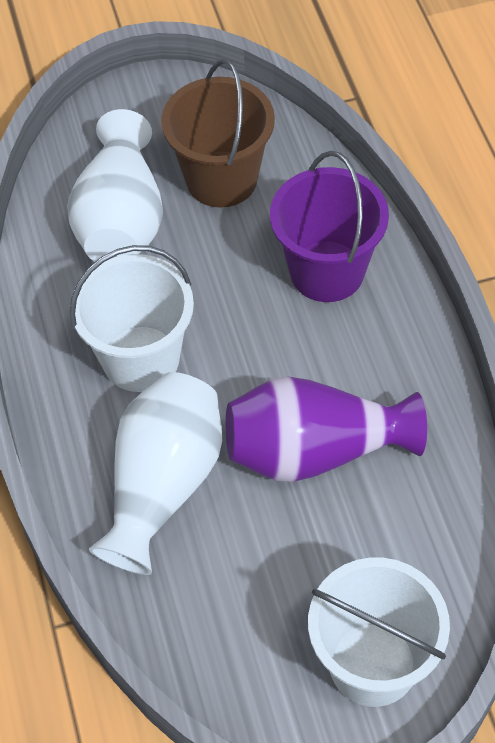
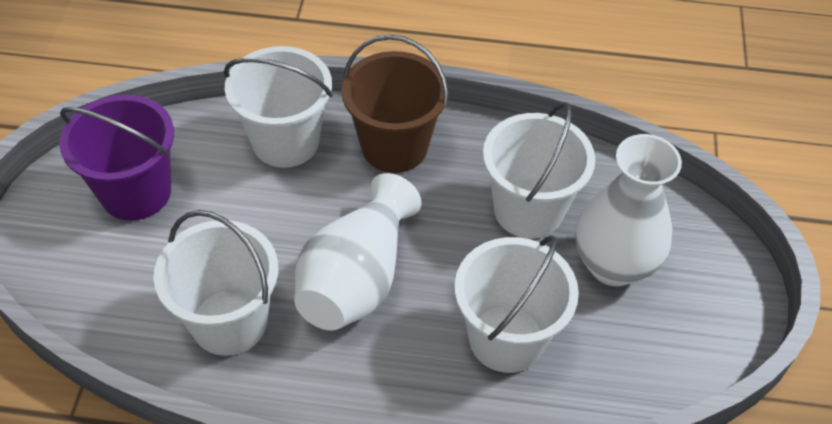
purple vase: [226,377,427,482] = 1 -> none = 0
white bucket: [70,245,194,392] [308,558,450,707] = 2 -> [153,210,278,356] [224,46,333,168] [454,235,579,373] [483,102,595,239] = 4

